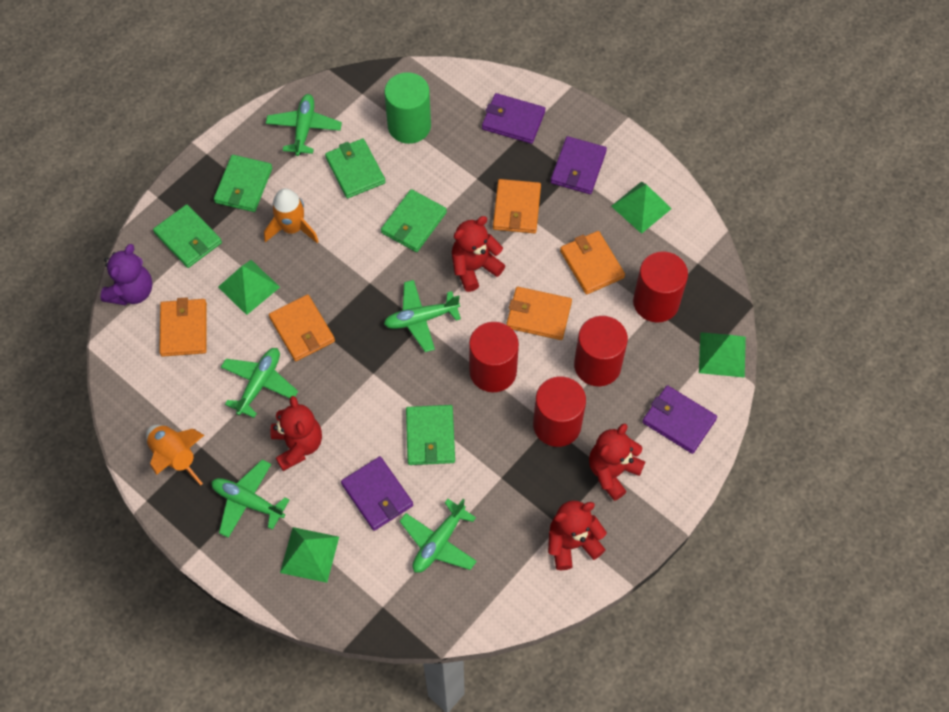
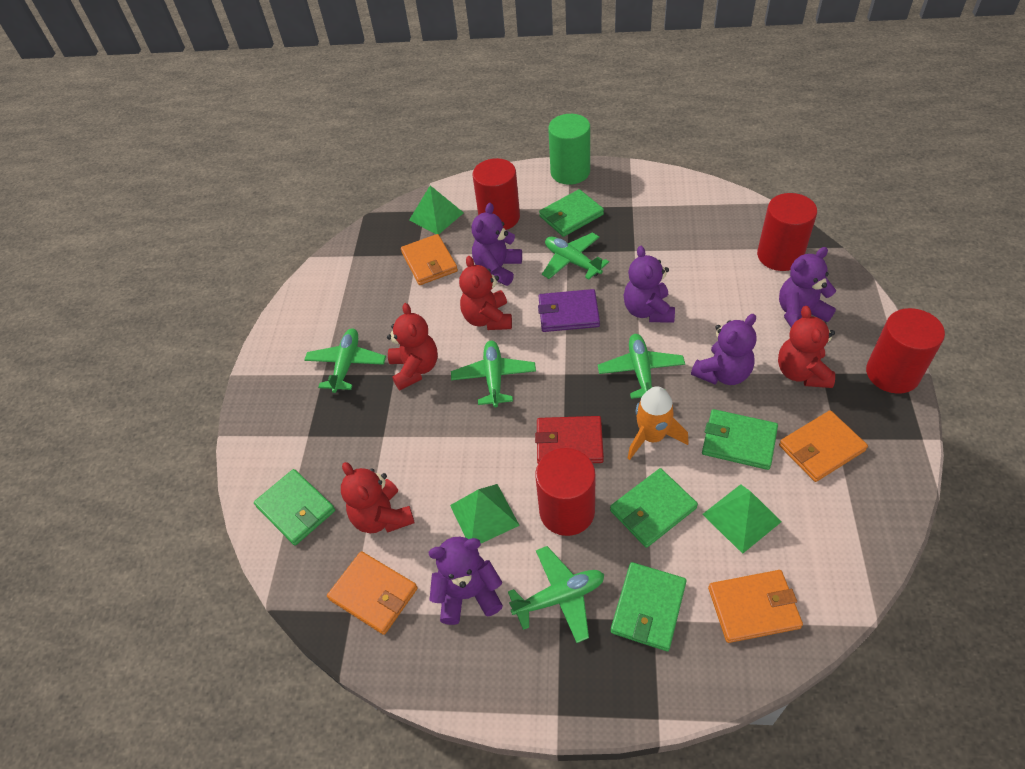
green pyramid: [218,260,280,315] [280,527,339,583] [611,182,672,234] [699,332,746,378] = 4 -> [409,185,464,234] [450,484,520,544] [702,484,782,554] = 3
orange rocket: [146,425,204,485] [264,188,319,243] = 2 -> [628,386,689,460] = 1
orange wallet: [159,297,207,357] [269,294,335,361] [493,179,541,233] [506,287,572,340] [560,231,625,295] = 5 -> [327,551,418,635] [401,234,458,285] [708,570,803,643] [779,410,868,482] = 4
purple teddy bear: [100,244,153,305] = 1 -> [429,537,503,625] [471,203,522,286] [624,246,675,323] [691,314,757,385] [779,247,836,327] = 5
purple wallet: [341,456,413,531] [482,93,545,144] [551,136,607,194] [642,385,717,454] = 4 -> [538,289,600,332] = 1
red wallet: none = 0 -> [535,416,604,463] = 1

